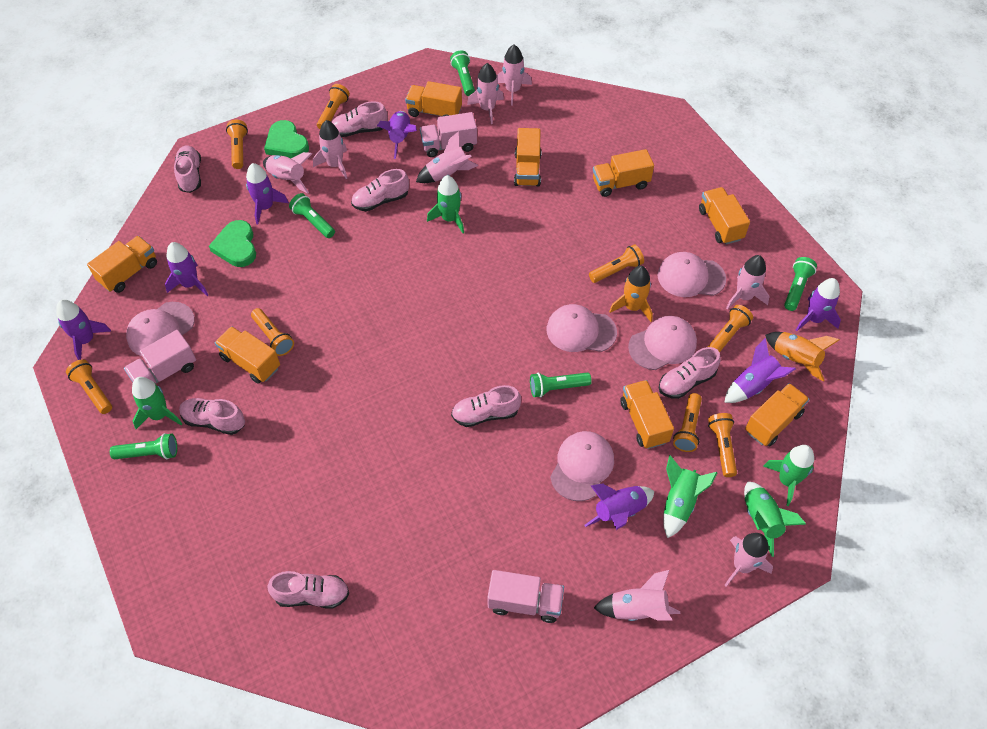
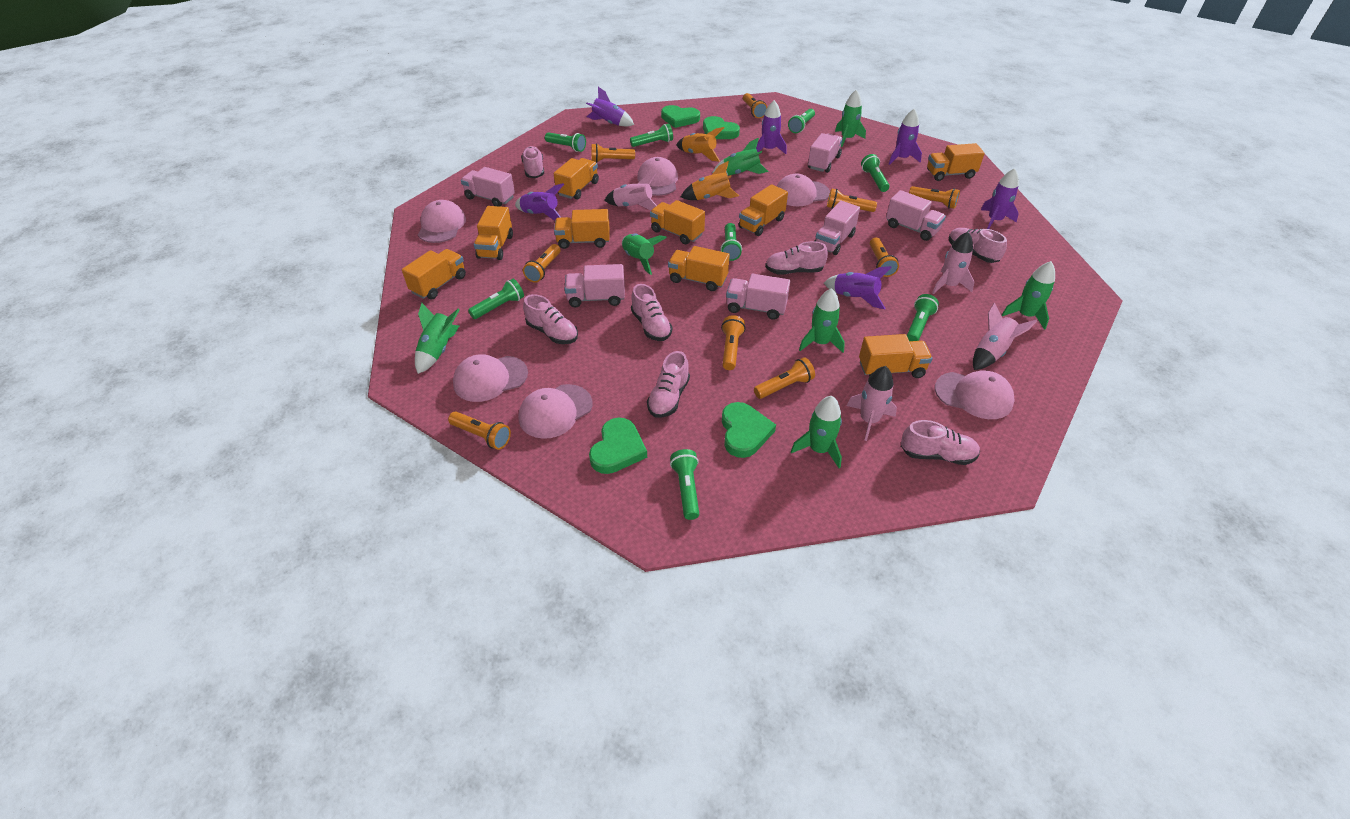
green flashlight: [110,433,177,459] [289,193,335,238] [450,51,475,96] [530,372,592,397] [784,257,817,311] = 5 -> [468,279,524,319] [545,132,586,152] [630,124,673,147] [670,449,699,520] [721,223,742,261] [788,109,815,133] [861,154,890,192] [907,294,939,341] = 8
green heart: [209,220,256,267] [264,120,309,158] = 2 -> [589,418,647,474] [661,105,700,128] [703,116,740,139] [722,402,776,458] = 4
green rocket: [132,377,182,429] [427,175,464,233] [663,455,718,538] [744,482,806,557] [763,445,814,506] = 5 -> [415,303,460,374] [622,234,667,275] [712,138,769,176] [791,396,842,468] [799,288,845,353] [835,90,866,147] [1001,261,1055,330] = 7
orange flashlight: [66,359,112,414] [226,120,248,169] [251,308,294,356] [317,84,350,129] [589,244,644,283] [673,393,702,452] [708,305,753,353] [708,413,737,477] = 8 -> [448,411,511,450] [523,244,560,283] [591,143,635,163] [721,315,745,370] [743,93,767,118] [754,357,815,399] [827,188,877,212] [870,238,899,277] [909,186,960,209] = 9
orange truck: [87,236,157,293] [215,326,280,384] [405,81,462,117] [514,128,542,187] [593,149,654,197] [621,380,674,449] [699,187,750,245] [745,383,809,446] = 8 -> [402,249,466,299] [474,206,513,260] [554,158,599,200] [554,209,610,249] [650,200,705,244] [668,246,730,291] [738,184,788,236] [859,334,932,378] [927,143,985,181] = 9
pink cap: [126,302,195,356] [547,304,617,352] [550,431,614,501] [628,316,697,370] [657,252,726,297] = 5 -> [418,200,466,243] [453,354,528,402] [519,384,593,439] [637,157,678,196] [777,173,830,206] [935,370,1015,419] = 6
pink rocket: [263,152,312,194] [313,120,347,179] [416,131,478,183] [467,63,504,124] [497,45,532,106] [594,570,680,621] [724,533,773,587] [726,255,769,310] = 8 -> [604,173,657,211] [847,366,897,441] [932,232,975,294] [973,303,1037,370] = 4
pink truck: [124,330,196,384] [420,112,477,157] [487,570,564,623] = 3 -> [461,167,515,207] [565,264,625,308] [726,274,790,320] [808,133,843,173] [815,201,860,255] [886,190,946,241] = 6
purple rocket: [56,300,111,360] [165,242,208,296] [246,163,289,224] [377,111,417,159] [585,484,654,530] [724,338,796,403] [796,278,841,331] = 7 -> [515,183,564,221] [586,87,634,126] [756,100,787,154] [824,266,892,309] [889,109,922,165] [981,168,1019,229] = 6

